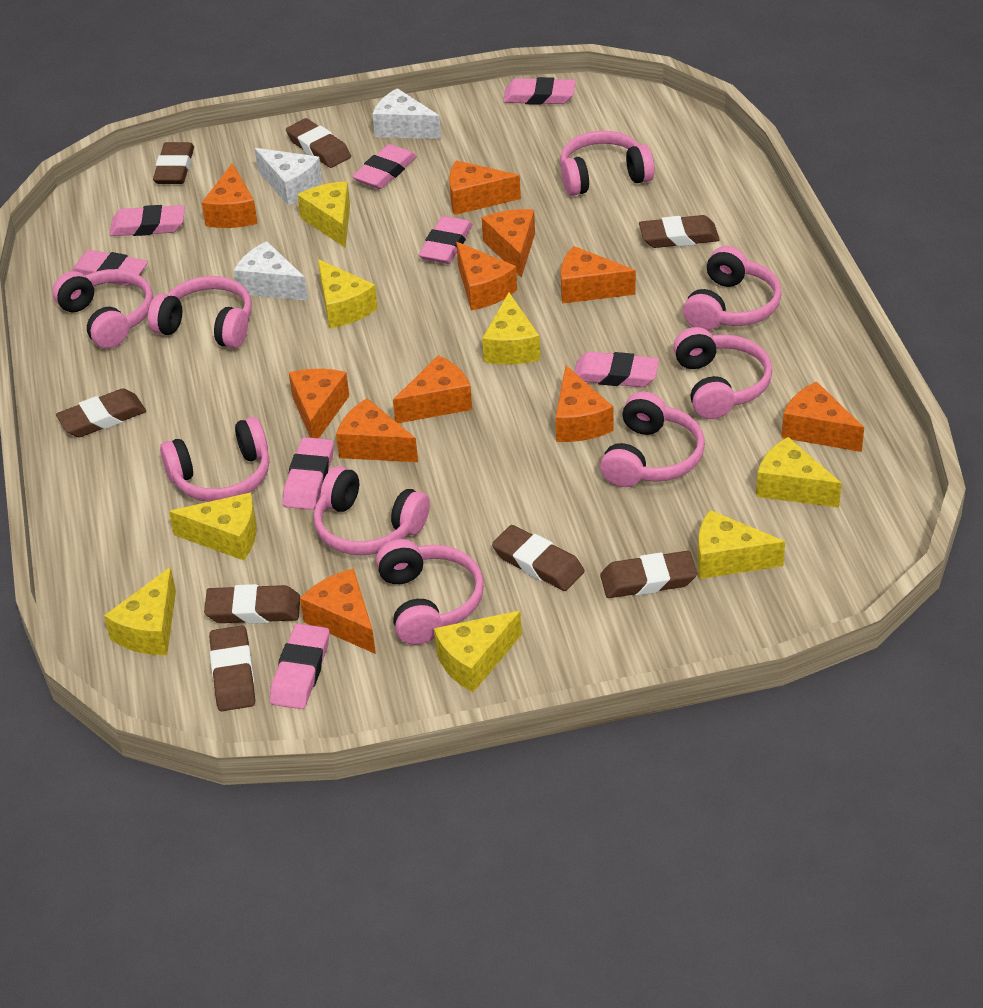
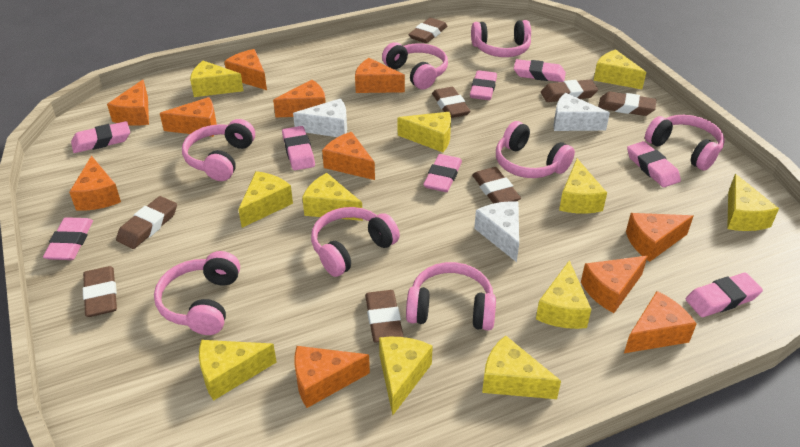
pink headphones: [52,269,153,349] [148,276,252,348] [160,417,270,502] [314,466,430,555] [376,539,484,645] [560,131,655,196] [600,392,705,487] [673,327,773,419] [683,246,782,331] = 9 -> [154,251,240,335] [182,119,255,181] [311,207,400,277] [382,42,448,89] [406,262,496,330] [471,20,531,57] [496,121,575,178] [645,115,725,171] = 8
yellow cheese: [104,567,176,655] [169,493,257,560] [298,182,350,248] [318,259,378,329] [434,611,522,692] [482,292,540,365] [698,510,785,579] [756,437,842,508] = 8 -> [190,61,244,97] [199,340,276,401] [238,171,293,228] [302,173,363,221] [379,337,433,415] [398,112,451,152] [482,336,561,399] [536,260,592,329] [559,159,607,214] [594,49,646,89] [727,174,779,231] = 11

